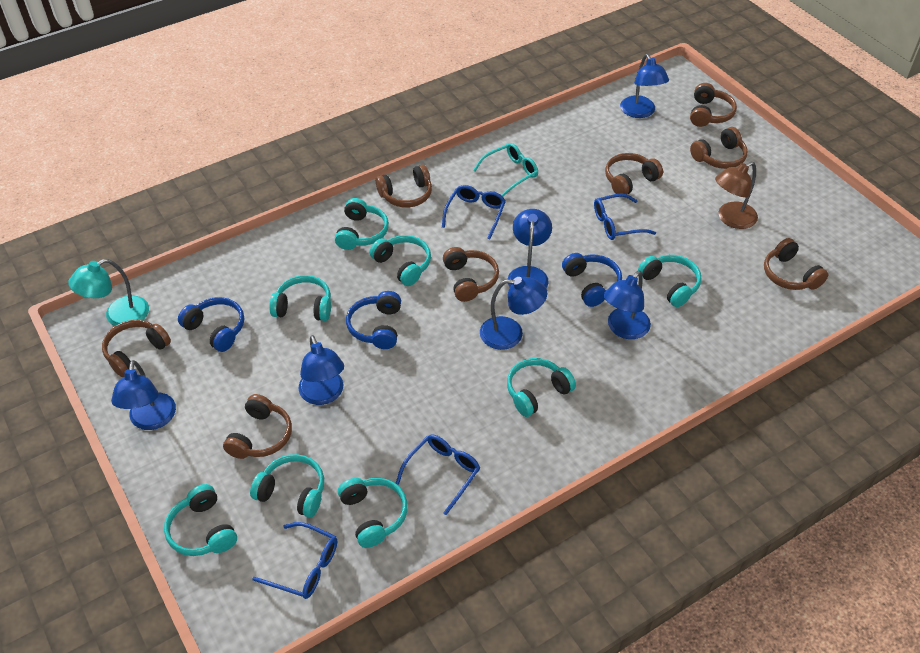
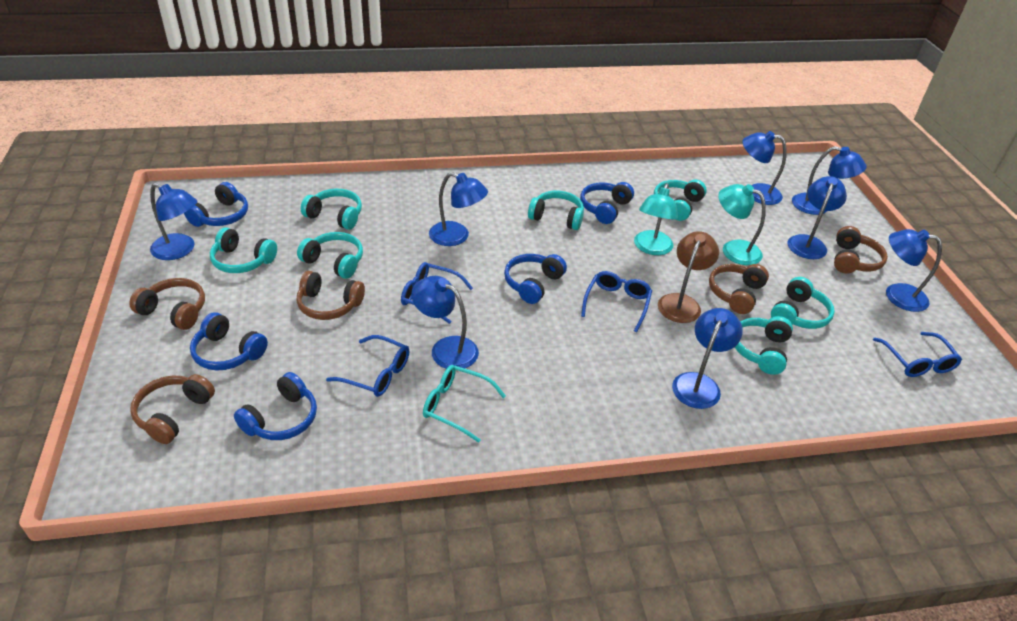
blue headphones: [178,297,244,352] [346,291,401,349] [562,253,622,307] = 3 -> [184,182,248,227] [190,312,268,370] [234,372,317,440] [504,254,567,304] [580,182,634,224] = 5
blue lamp: [111,360,176,430] [298,335,344,405] [480,277,547,350] [508,209,552,288] [604,270,651,339] [620,54,669,118] = 6 -> [150,183,197,260] [411,276,479,369] [429,172,488,246] [672,308,743,409] [743,131,787,205] [787,176,847,259] [792,146,867,215] [886,229,942,312] = 8
brown headphones: [102,320,171,377] [223,394,292,459] [376,165,432,208] [443,247,499,302] [605,153,663,194] [690,83,737,127] [690,127,748,169] [764,238,828,290] = 8 -> [129,278,205,330] [130,374,215,444] [297,271,365,320] [709,264,769,314] [834,226,888,273] = 5
turquoise headphones: [164,484,237,556] [250,454,324,518] [269,275,331,321] [335,198,389,250] [338,478,408,548] [370,235,431,286] [507,358,576,417] [638,255,701,307] = 8 -> [210,227,277,273] [297,232,363,279] [301,189,362,230] [528,191,584,230] [654,180,707,221] [735,316,793,375] [771,277,835,329] = 7
turquoise lamp: [68,259,149,326] = 1 -> [634,183,678,255] [718,184,766,265] = 2

